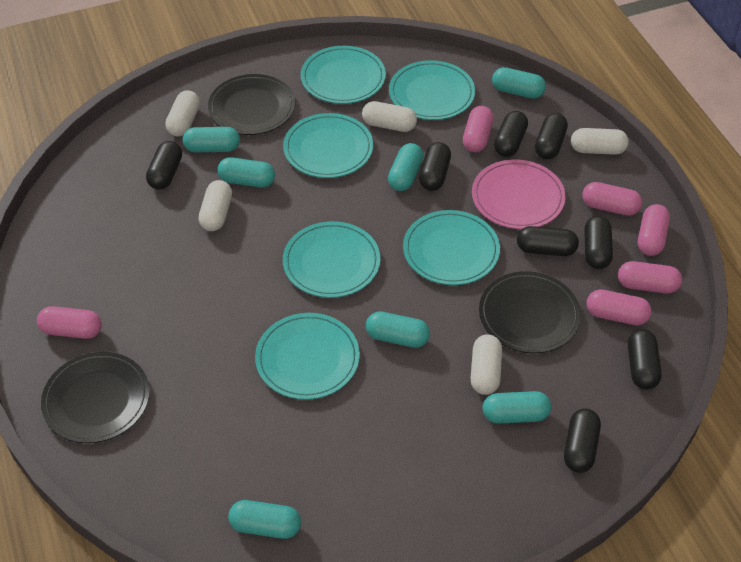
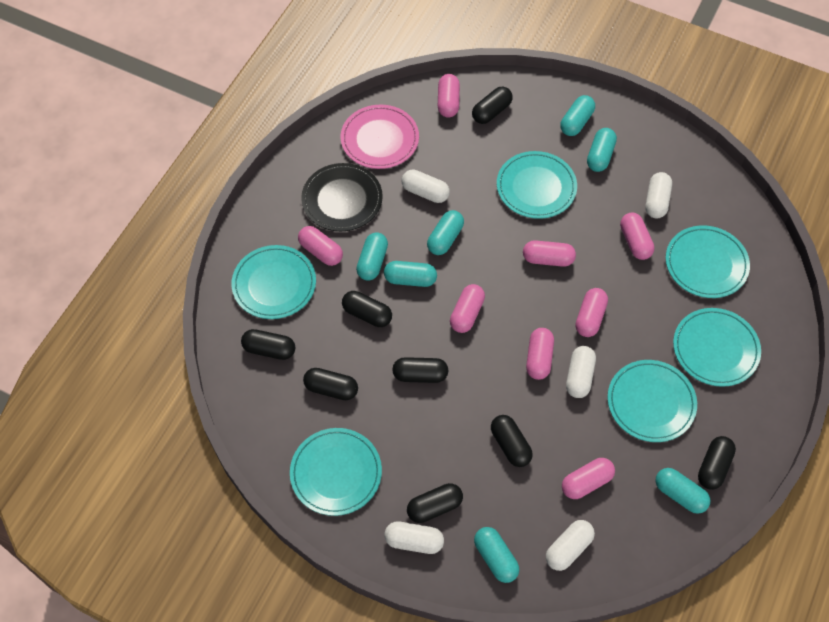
black plate: [41,352,150,443] [208,74,295,135] [479,271,581,353] = 3 -> [301,163,383,231] = 1
pink capsule: [37,306,102,339] [463,106,494,152] [582,182,642,216] [587,289,652,325] [618,261,682,294] [638,204,670,256] = 6 -> [298,226,343,266] [438,74,460,118] [450,284,485,333] [523,240,576,267] [526,328,554,380] [562,458,615,499] [575,288,608,337] [620,212,654,260] = 8

